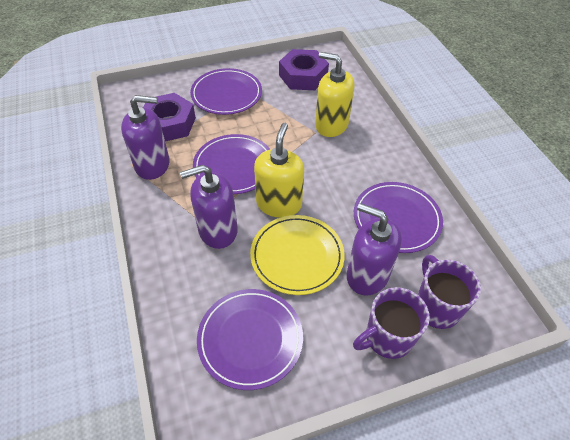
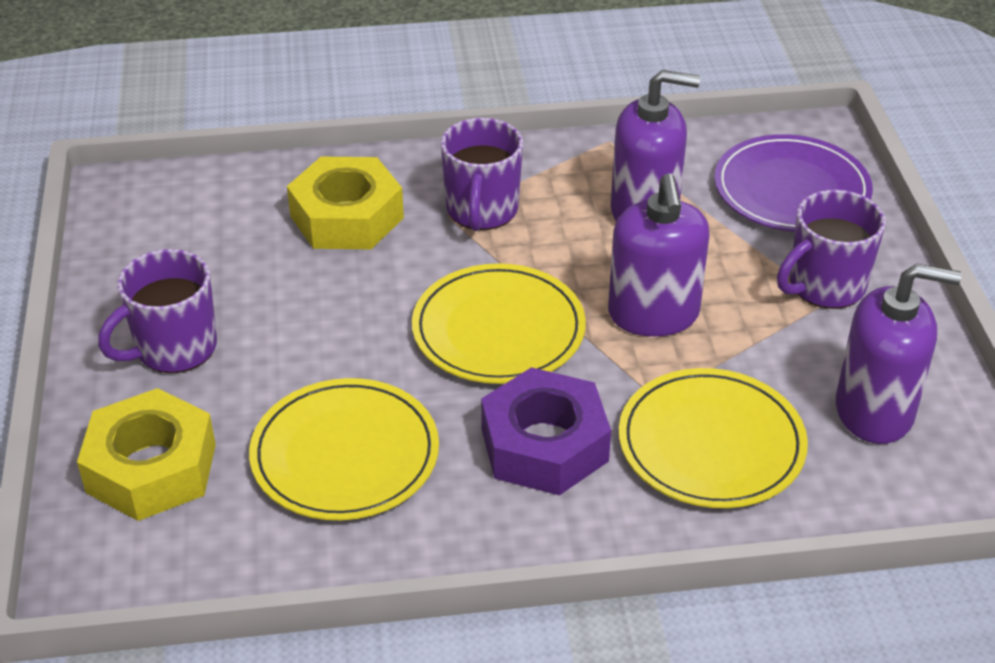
purple mug: [353,287,430,359] [418,255,481,329] = 2 -> [98,249,217,373] [441,118,523,231] [777,190,886,309] = 3
purple nut: [143,93,196,142] [279,49,329,90] = 2 -> [481,367,611,495] = 1
purple plate: [190,68,262,115] [193,134,271,194] [197,289,303,390] [354,182,443,253] = 4 -> [714,134,873,232] = 1
yellow nut: none = 0 -> [77,388,216,521] [287,157,404,249] = 2
yellow plate: [250,215,345,295] = 1 -> [249,378,439,520] [412,263,586,384] [619,368,808,508] = 3
yellow soap dispenser: [254,123,304,218] [315,52,355,137] = 2 -> none = 0

